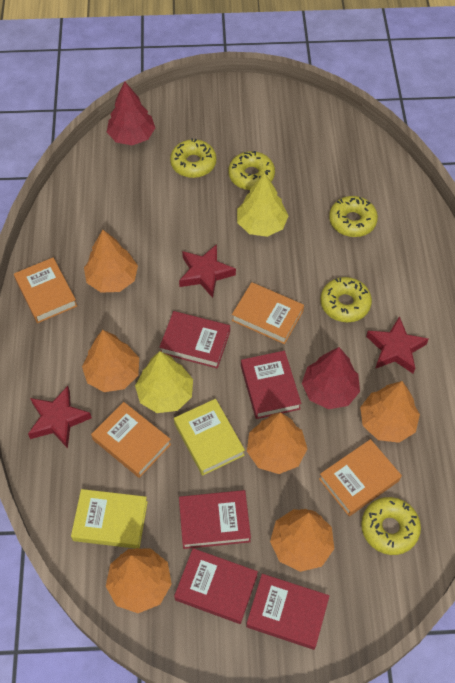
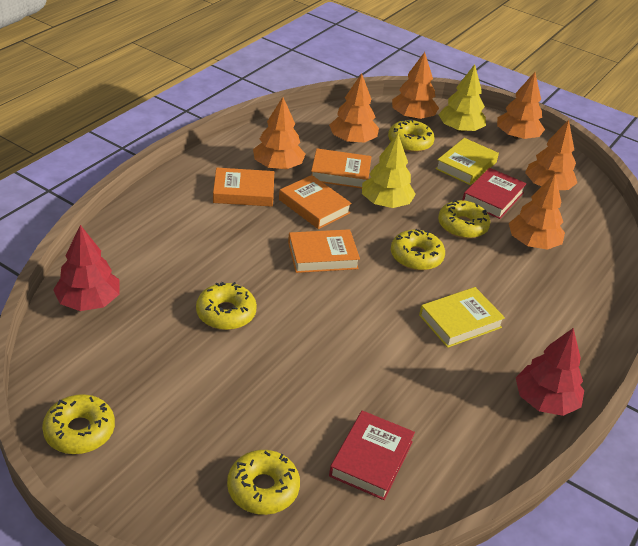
red book: [159,311,230,368] [174,548,258,624] [179,490,251,549] [241,351,301,419] [246,574,330,650] = 5 -> [329,411,415,500] [462,168,527,219] = 2
red star: [28,386,92,448] [179,244,236,298] [366,316,429,374] = 3 -> none = 0
yellow donut: [170,138,216,178] [229,151,275,190] [320,277,372,322] [329,196,378,237] [361,497,421,555] = 5 -> [42,394,115,454] [196,282,257,330] [227,450,300,515] [388,119,435,152] [391,229,445,271] [438,200,490,239] = 6

